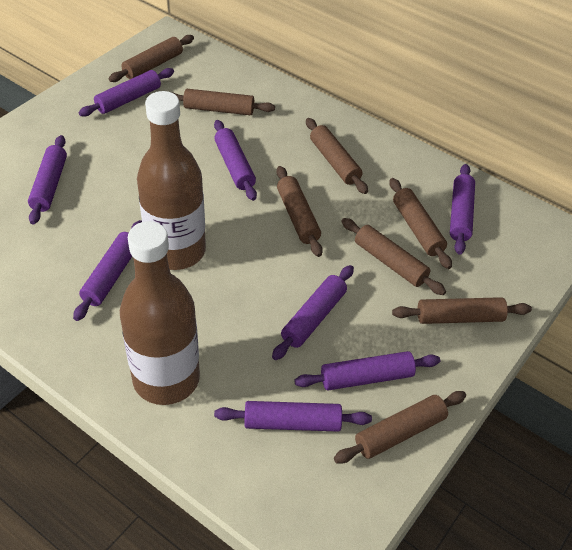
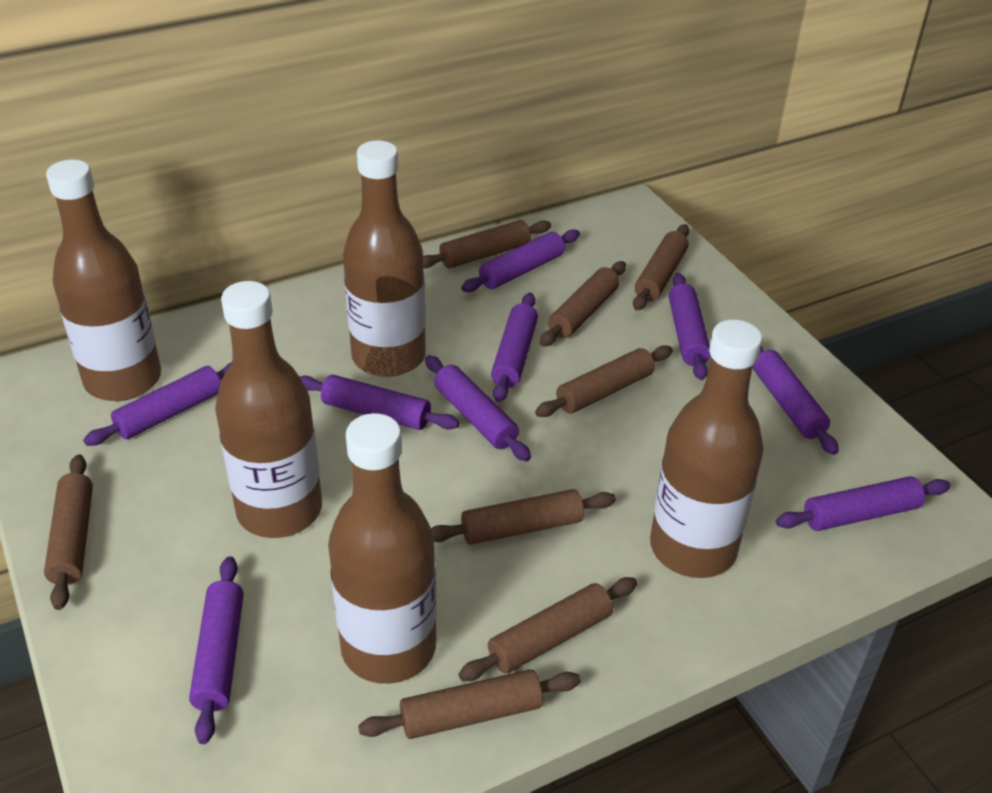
brown bottle: [120,221,200,405] [137,91,206,270] = 2 -> [46,160,161,401] [215,281,322,538] [328,413,437,684] [343,140,426,377] [650,320,764,578] = 5
purple rolling pin: [28,135,67,224] [73,220,142,321] [79,68,174,116] [214,120,257,201] [214,401,372,432] [272,265,354,360] [294,351,440,390] [450,164,475,255] = 8 -> [83,362,232,446] [189,556,244,744] [299,375,459,430] [425,355,531,461] [461,229,580,292] [491,293,538,402] [669,273,711,380] [753,345,839,455] [776,476,951,531] = 9

